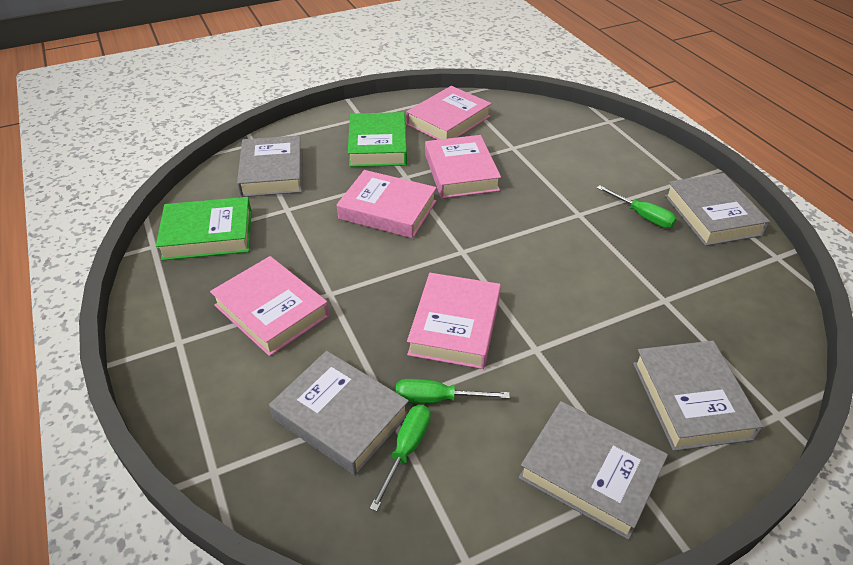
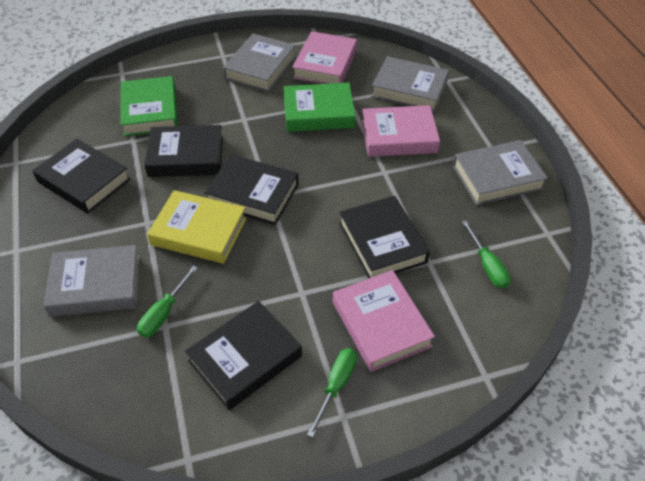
black book: none = 0 -> [32,139,131,214] [144,125,223,177] [185,301,302,410] [205,154,299,225] [339,196,430,279] = 5
grey book: [237,135,302,197] [269,351,409,475] [518,401,668,540] [633,341,763,451] [665,173,770,246] = 5 -> [43,245,140,317] [223,34,296,92] [371,56,449,112] [453,140,548,205] = 4
pink book: [210,256,329,356] [337,170,437,238] [406,86,492,140] [407,273,501,369] [425,135,501,199] = 5 -> [292,31,357,84] [333,270,435,372] [362,105,440,157] = 3
yellow book: none = 0 -> [147,190,247,264] = 1

